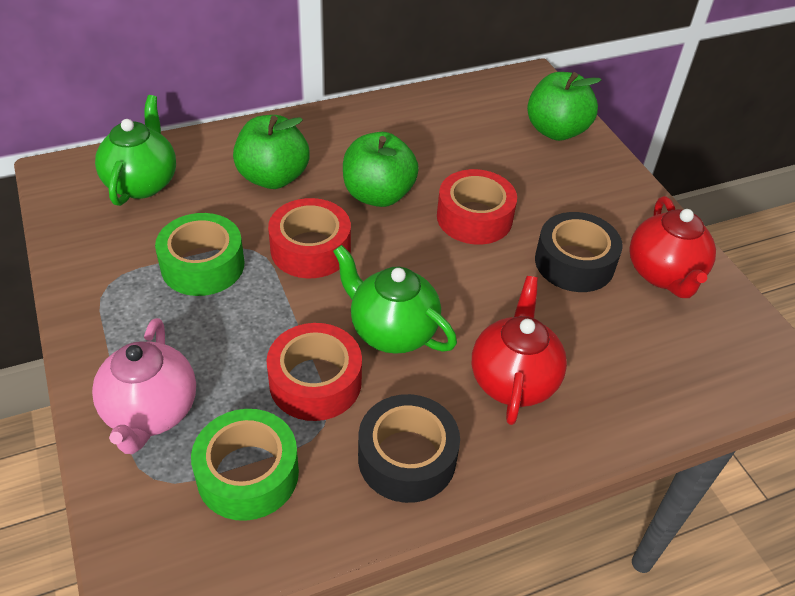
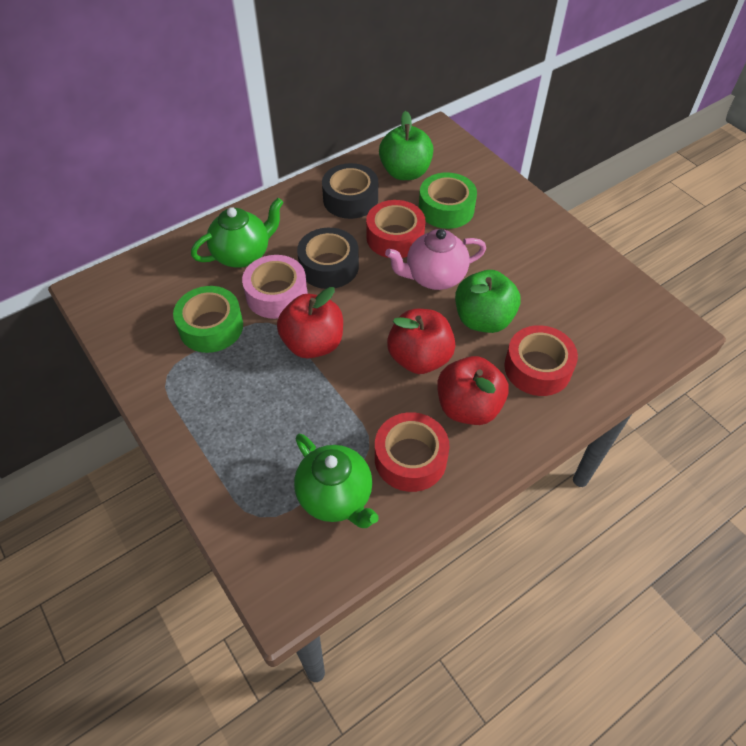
green apple: [233,115,309,189] [343,132,419,207] [527,72,601,141] = 3 -> [379,111,433,180] [455,270,521,333] = 2
pink tape: none = 0 -> [242,255,307,319] = 1
red apple: none = 0 -> [277,287,343,358] [387,309,455,374] [437,356,509,425] = 3
red teapot: [472,276,567,425] [629,196,716,298] = 2 -> none = 0

